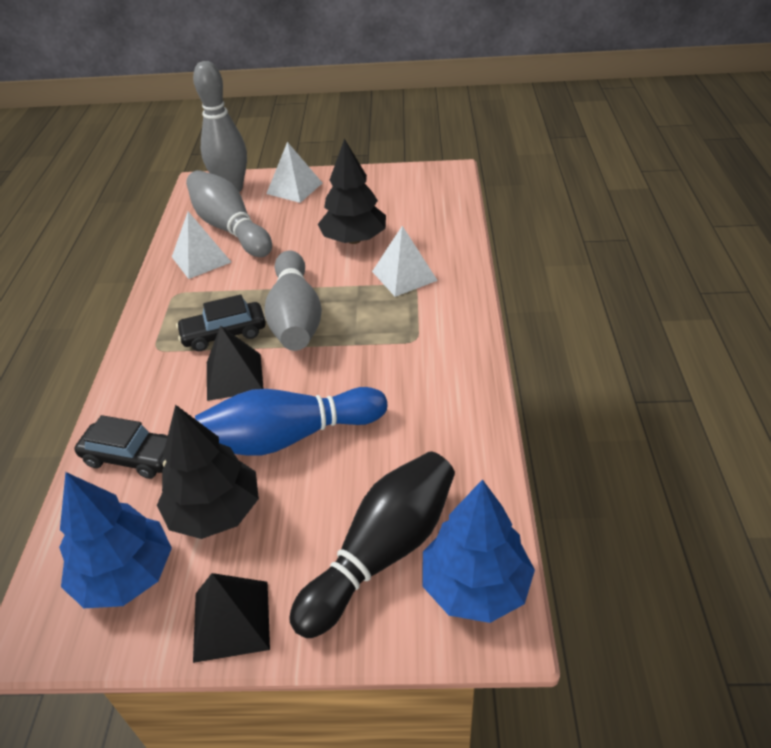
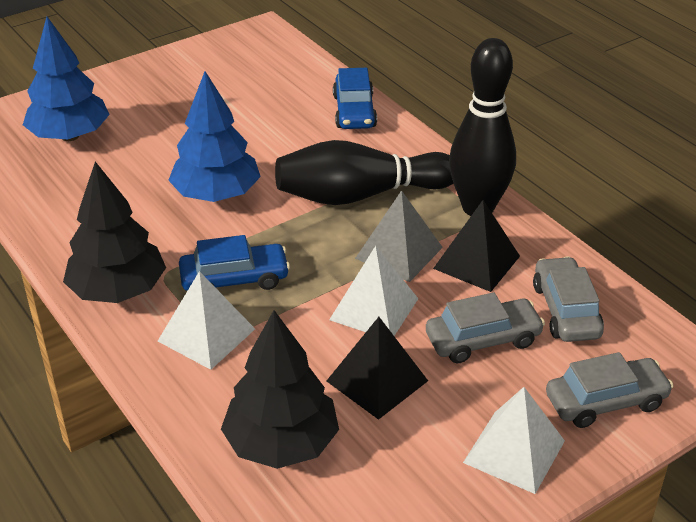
black bowling pin: [289,451,455,638] = 1 -> [275,140,454,205] [449,38,516,216] = 2
black car: [74,415,168,479] [176,294,266,351] = 2 -> none = 0
blue bowling pin: [195,387,387,456] = 1 -> none = 0
blue car: none = 0 -> [179,235,290,291] [333,68,377,129] = 2
grey bowling pin: [186,170,272,257] [193,61,247,192] [264,250,322,351] = 3 -> none = 0
grey car: none = 0 -> [426,292,545,363] [533,256,604,342] [546,352,673,428] = 3
grey pyramid: none = 0 -> [355,190,443,282] = 1

